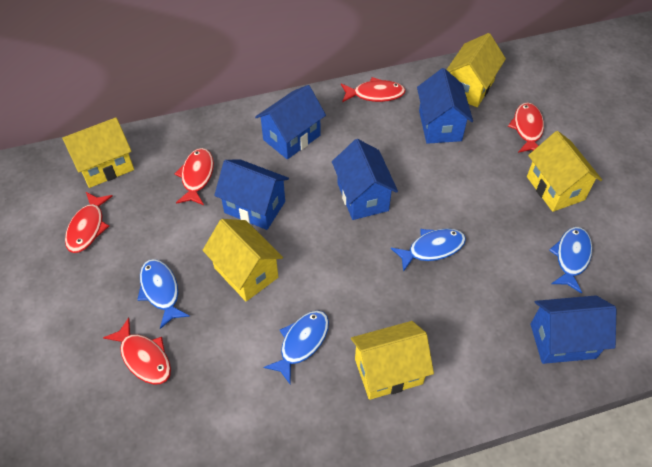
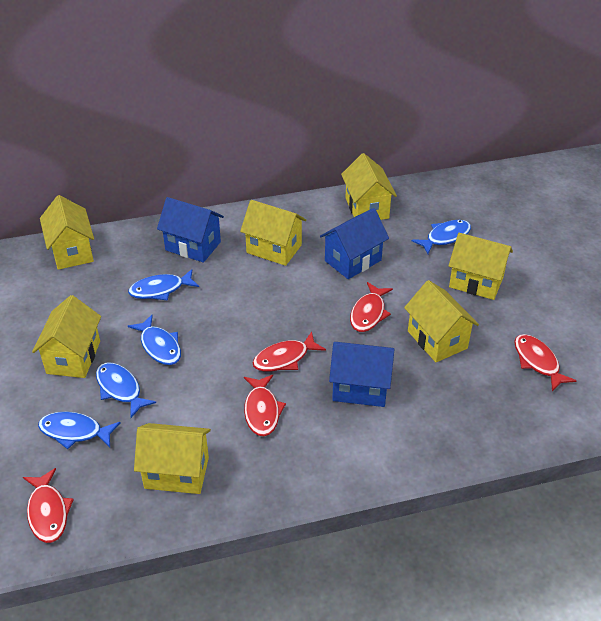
blue fish: [137,259,190,329] [264,310,329,384] [391,228,466,272] [549,227,592,294] = 4 -> [38,412,121,449] [96,363,156,418] [128,269,199,301] [128,315,181,365] [412,220,471,254] = 5
blue house: [214,159,289,230] [255,85,326,159] [332,139,398,220] [417,68,473,144] [531,295,617,364] = 5 -> [157,197,224,263] [320,208,389,279] [329,342,395,407] = 3
yellow house: [62,117,134,188] [202,219,283,301] [351,321,434,400] [446,33,506,107] [527,131,602,212] = 5 -> [32,295,101,378] [40,195,94,270] [134,423,211,494] [240,200,306,266] [341,153,397,220] [404,280,479,362] [448,233,513,300] = 7

